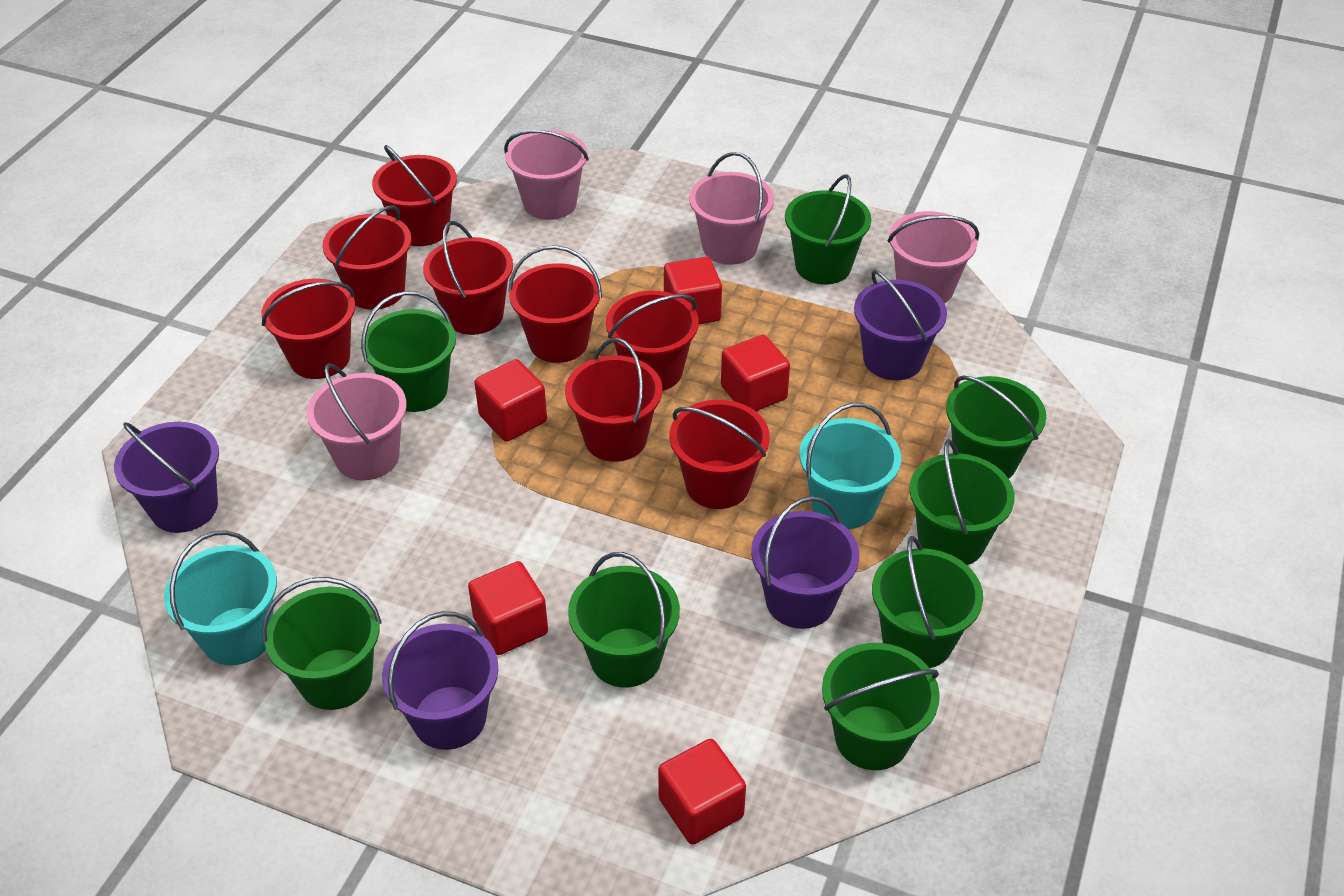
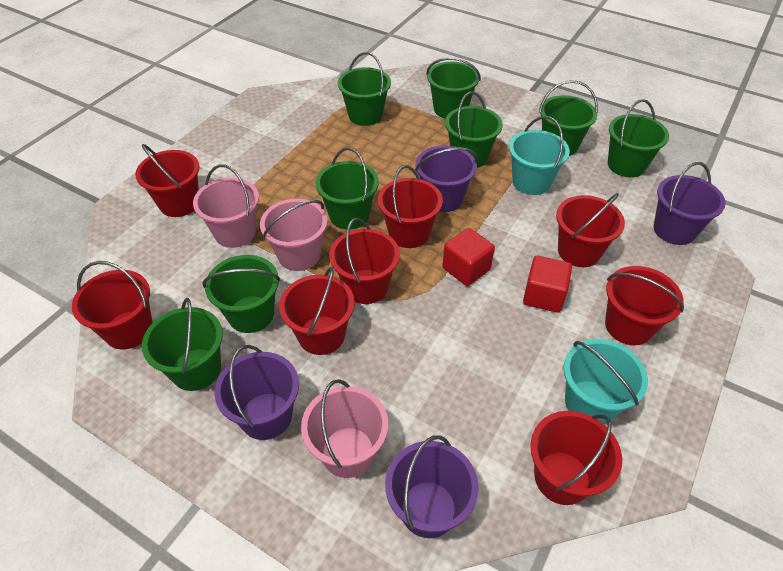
pink bucket: [307,363,407,481] [504,130,589,220] [689,152,774,265] [888,211,979,303] = 4 -> [193,164,259,248] [260,199,327,271] [301,379,388,478] = 3
red cube: [468,561,548,655] [474,359,547,442] [658,739,746,845] [664,257,722,325] [721,335,790,411] = 5 -> [442,228,495,286] [523,256,572,313] = 2

